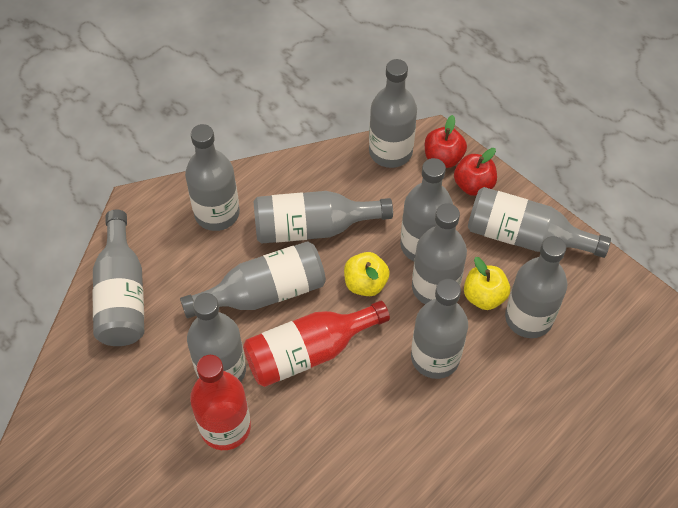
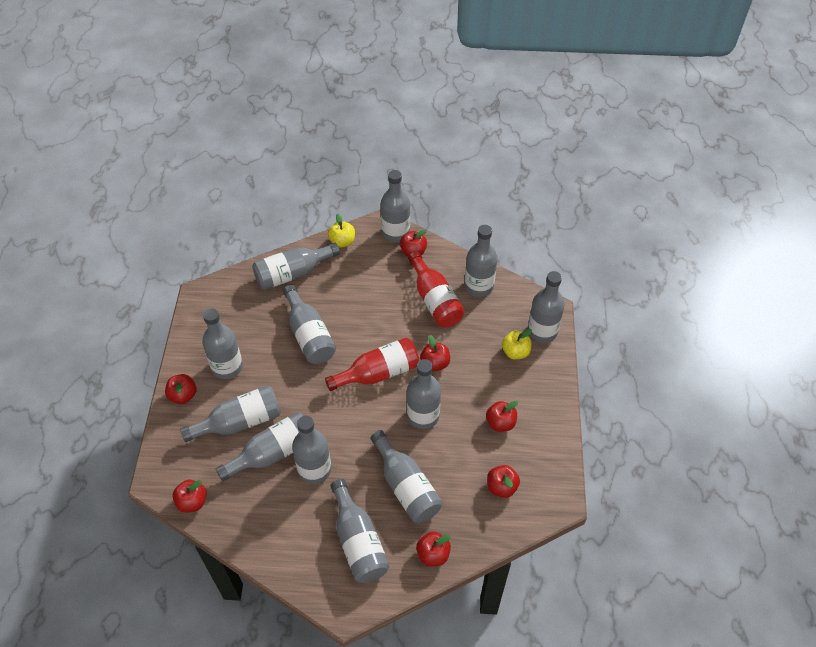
grey bottle: [93,210,144,346] [180,241,326,318] [185,124,240,231] [187,293,246,382] [253,191,393,244] [369,59,417,168] [400,158,453,261] [411,279,468,379] [412,203,467,304] [468,187,611,258] [505,236,567,338] = 11 -> [180,385,281,442] [202,308,243,379] [216,412,304,481] [252,243,340,290] [283,285,336,364] [292,416,331,484] [330,479,389,583] [371,430,442,523] [381,170,410,242] [407,359,441,429] [464,225,497,297] [527,271,565,343] = 12
red apple: [425,115,467,168] [454,148,497,196] = 2 -> [165,374,197,404] [172,480,207,513] [400,230,427,256] [416,532,451,566] [420,335,450,371] [486,401,518,432] [487,465,520,498] = 7

